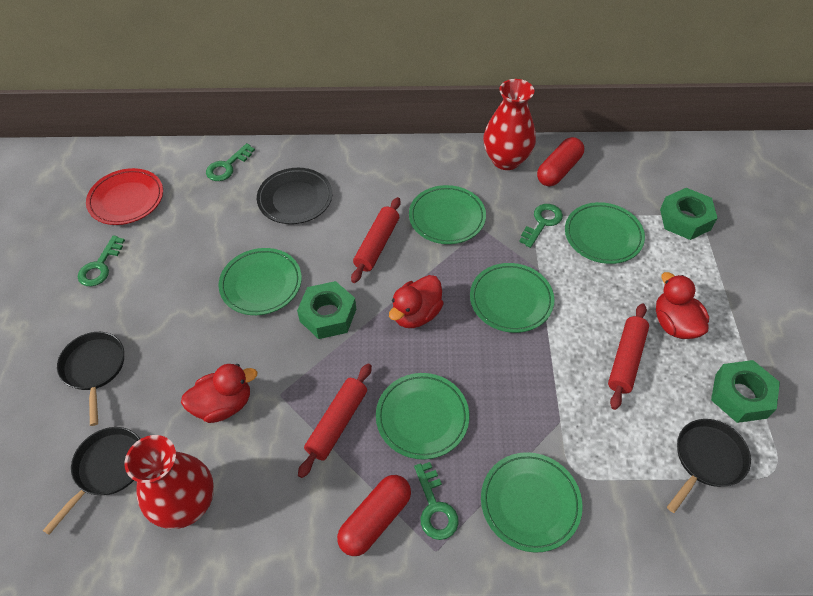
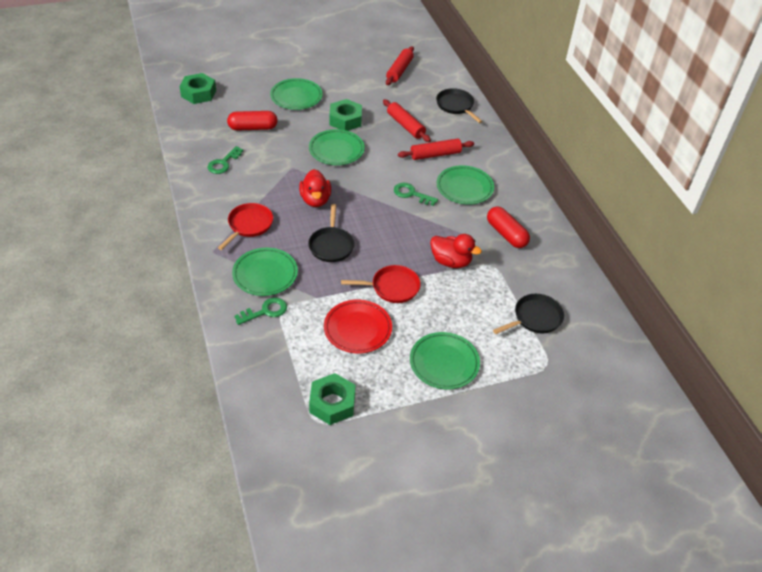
black plate: [257,168,332,224] = 1 -> none = 0
green key: [78,235,125,286] [206,143,255,181] [414,462,459,540] [519,204,563,248] = 4 -> [207,146,243,174] [234,297,287,325] [394,183,438,206] = 3
green plate: [219,248,302,315] [376,373,469,460] [409,185,486,244] [470,263,554,333] [481,452,583,552] [565,202,645,264] = 6 -> [232,248,298,296] [270,78,323,110] [309,129,365,165] [410,332,480,390] [437,165,494,205] = 5
red duck: [181,364,257,423] [389,275,444,328] [656,272,709,339] = 3 -> [299,169,331,207] [430,234,482,268] = 2
red pan: none = 0 -> [218,203,273,250] [341,265,421,303] = 2
red vase: [125,435,214,529] [483,79,536,170] = 2 -> none = 0

